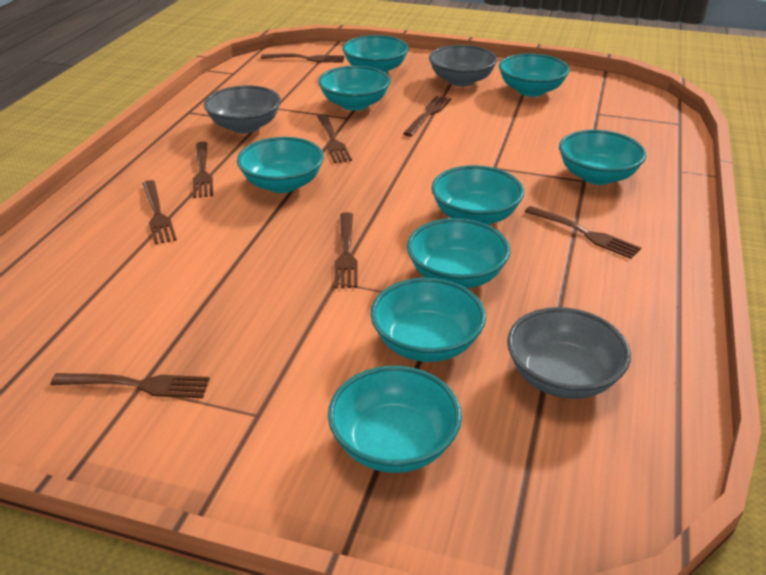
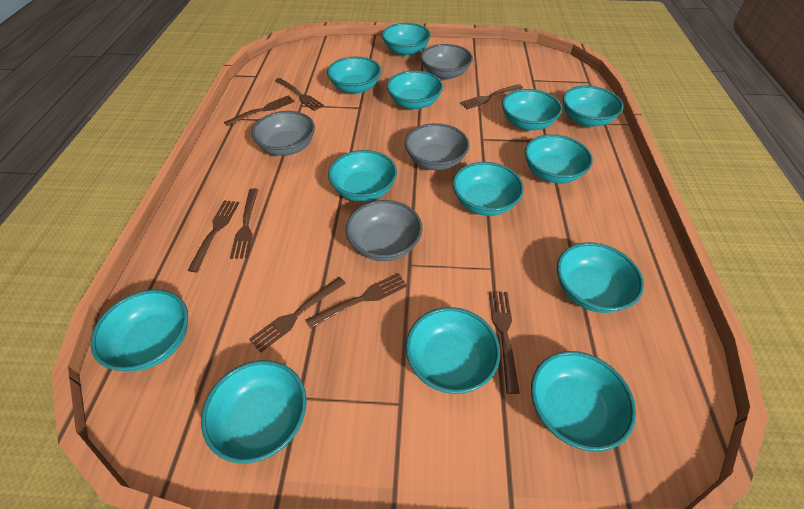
grey bowl: [204,85,281,134] [429,45,497,87] [507,307,631,399] = 3 -> [251,111,315,156] [345,200,422,261] [405,123,469,170] [421,44,473,80] = 4
turquoise bowl: [237,137,324,193] [318,66,391,111] [328,366,462,473] [342,35,409,73] [371,278,486,362] [407,218,510,288] [431,165,524,224] [499,53,570,97] [559,130,646,185] = 9 -> [90,289,188,371] [201,360,307,464] [327,57,381,94] [328,150,397,202] [382,23,431,56] [387,71,443,110] [406,307,500,394] [453,162,524,216] [502,89,562,131] [525,134,593,183] [531,351,636,451] [557,242,644,313] [563,86,623,127] = 13

